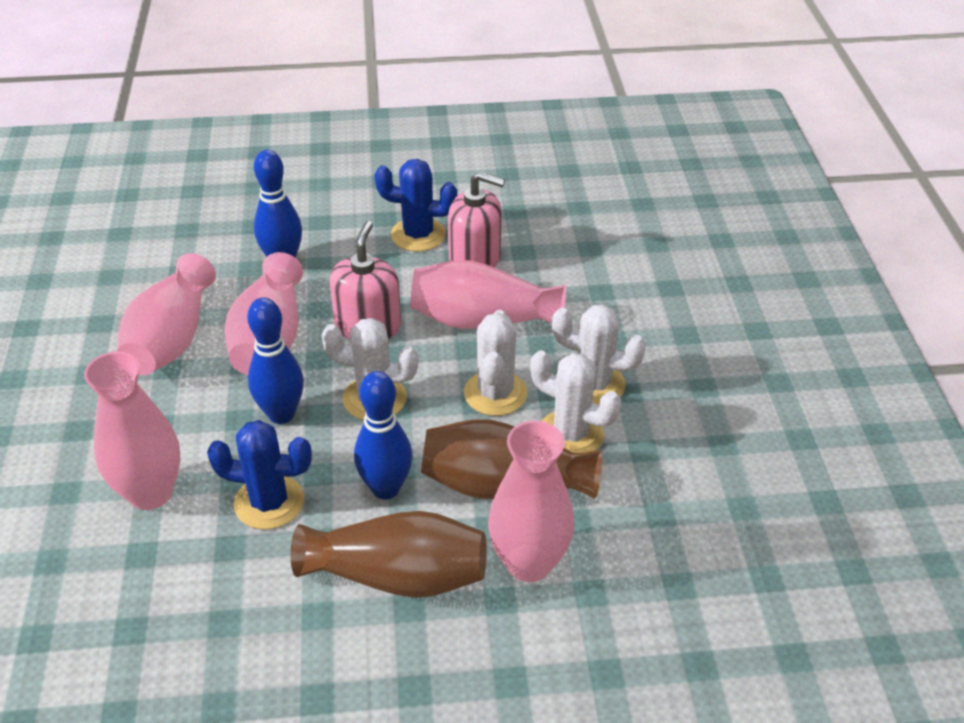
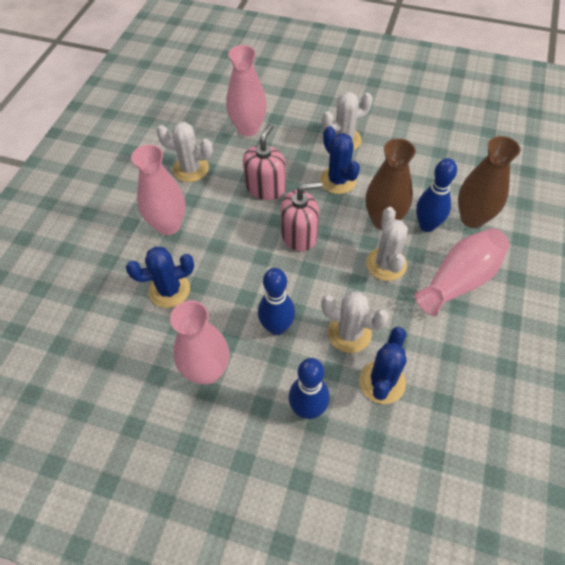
blue cactus: [207,420,312,529] [375,159,457,251] = 2 -> [126,247,194,308] [320,126,360,194] [359,327,407,404] = 3
pink vase: [84,352,181,510] [117,253,216,375] [225,252,303,375] [410,260,566,329] [488,420,574,582] = 5 -> [131,144,185,235] [170,300,229,385] [226,45,267,136] [414,228,510,316] = 4

